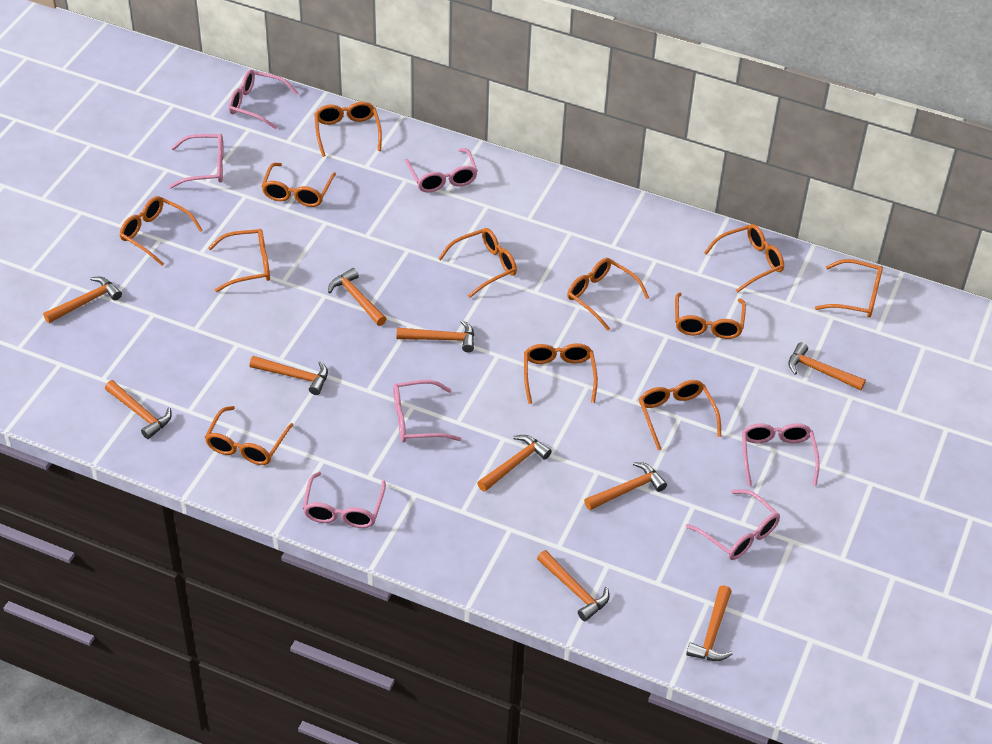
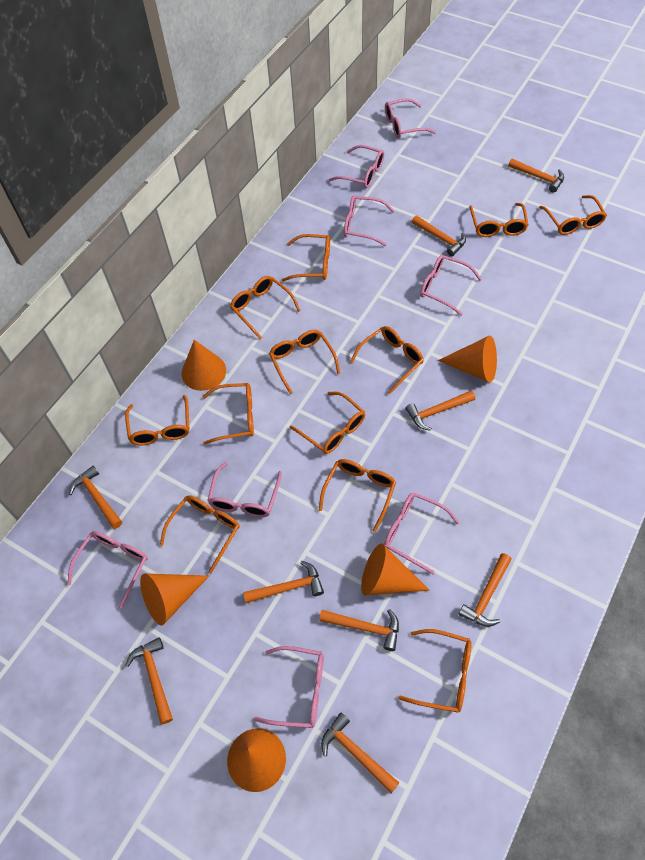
orange cone: none = 0 -> [140,573,209,626] [181,340,226,391] [227,728,286,792] [361,544,430,595] [438,336,497,383] = 5
orange hammer: [43,277,122,323] [105,380,172,439] [250,356,328,395] [328,268,386,326] [397,320,474,352] [477,435,552,492] [537,550,609,621] [584,462,667,510] [686,585,733,661] [788,342,866,390] = 10 -> [69,466,122,529] [125,637,173,725] [243,561,324,603] [319,609,399,651] [321,713,399,793] [405,390,475,431] [412,215,466,256] [458,553,512,627] [508,159,564,192] = 9
pink glasses: [169,134,224,189] [229,69,299,129] [303,472,386,528] [393,380,461,443] [405,148,478,192] [686,489,780,560] [742,423,820,486] = 7 -> [67,531,148,609] [207,462,282,517] [254,646,324,728] [329,145,384,188] [344,195,395,246] [384,492,460,574] [385,98,436,138] [420,255,482,316] = 8

